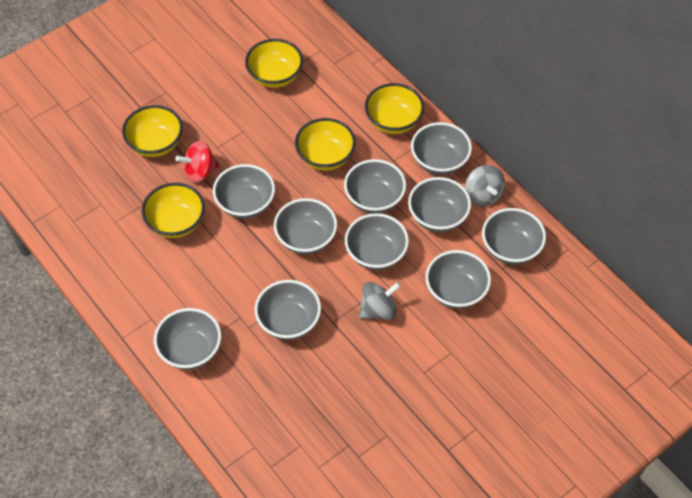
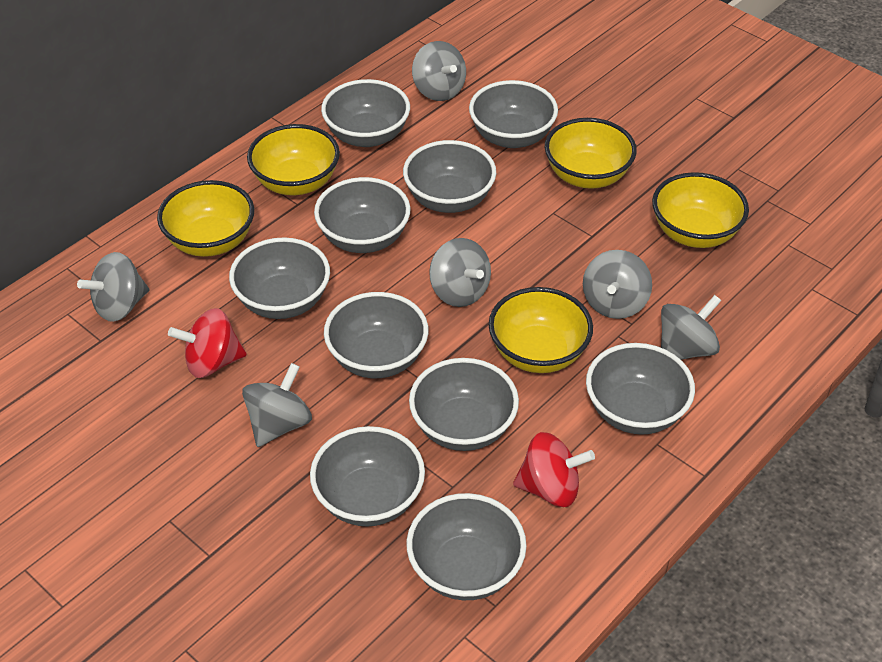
grey spinning top: [359,282,401,320] [465,165,505,207] = 2 -> [77,252,149,322] [242,363,312,447] [412,41,466,101] [429,238,491,307] [583,250,652,319] [661,295,722,360] = 6
red spinning top: [176,141,219,183] = 1 -> [168,308,247,378] [513,432,595,507] = 2

